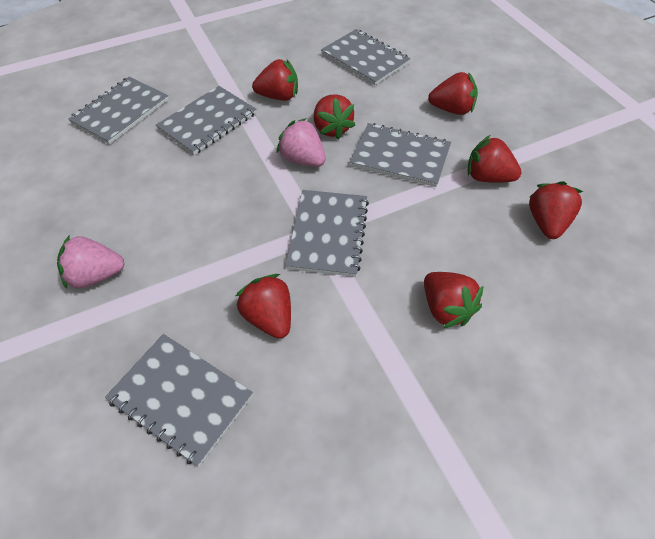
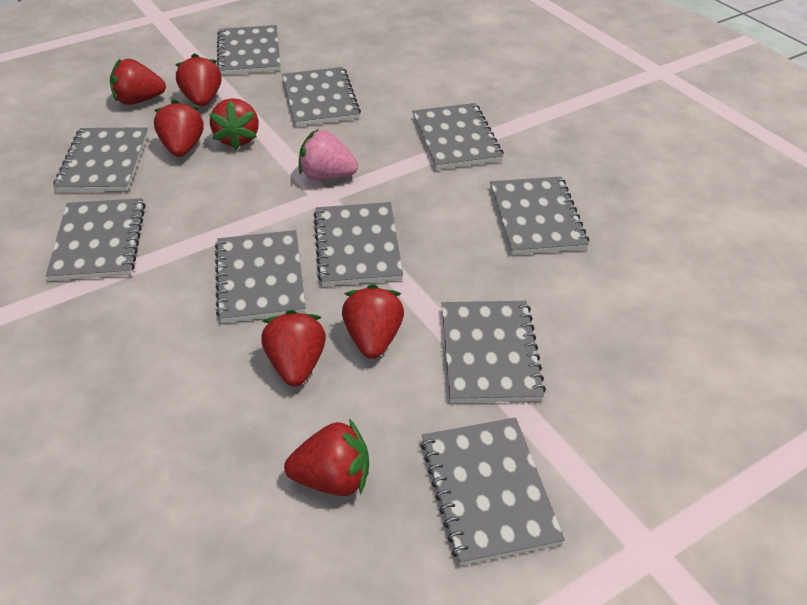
grey notebook: [68,77,169,144] [105,334,253,467] [156,86,257,155] [285,190,369,277] [321,29,411,85] [350,123,451,187] = 6 -> [46,198,146,281] [53,127,148,192] [215,230,306,323] [217,25,281,75] [282,67,361,126] [313,202,403,286] [412,103,504,170] [421,417,565,566] [442,301,546,403] [490,177,589,255] = 10
pink strawberry: [57,235,125,289] [277,118,326,167] = 2 -> [299,129,358,180] = 1

